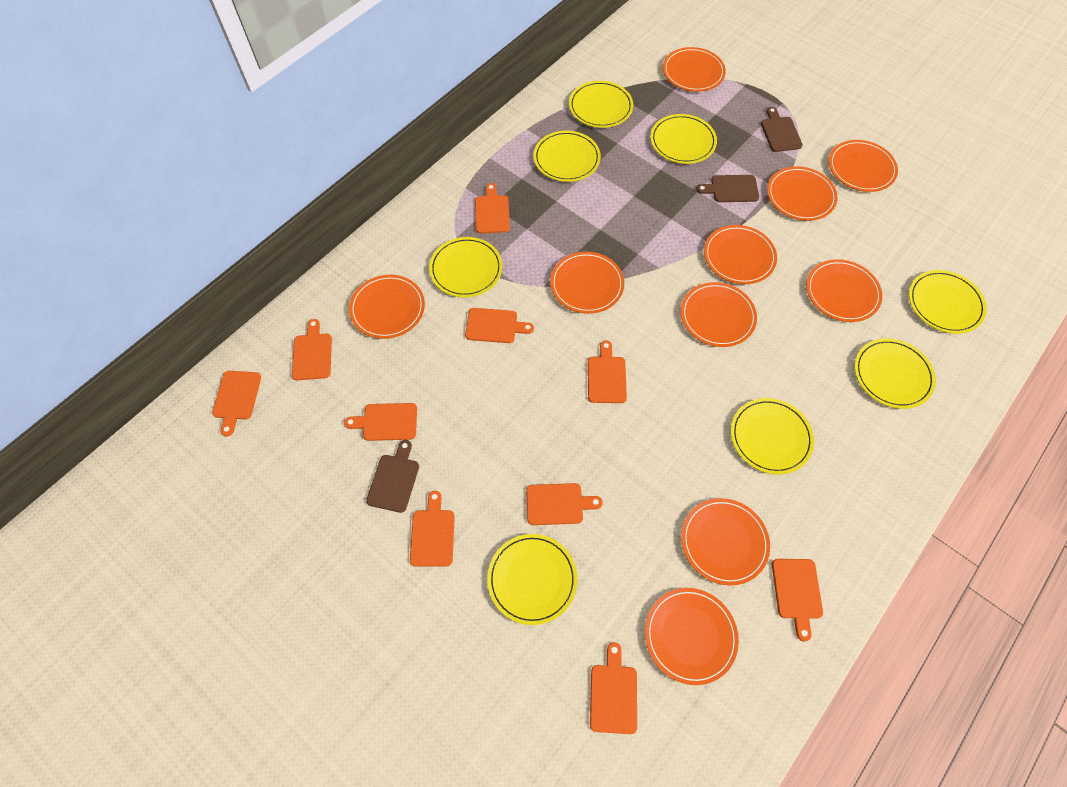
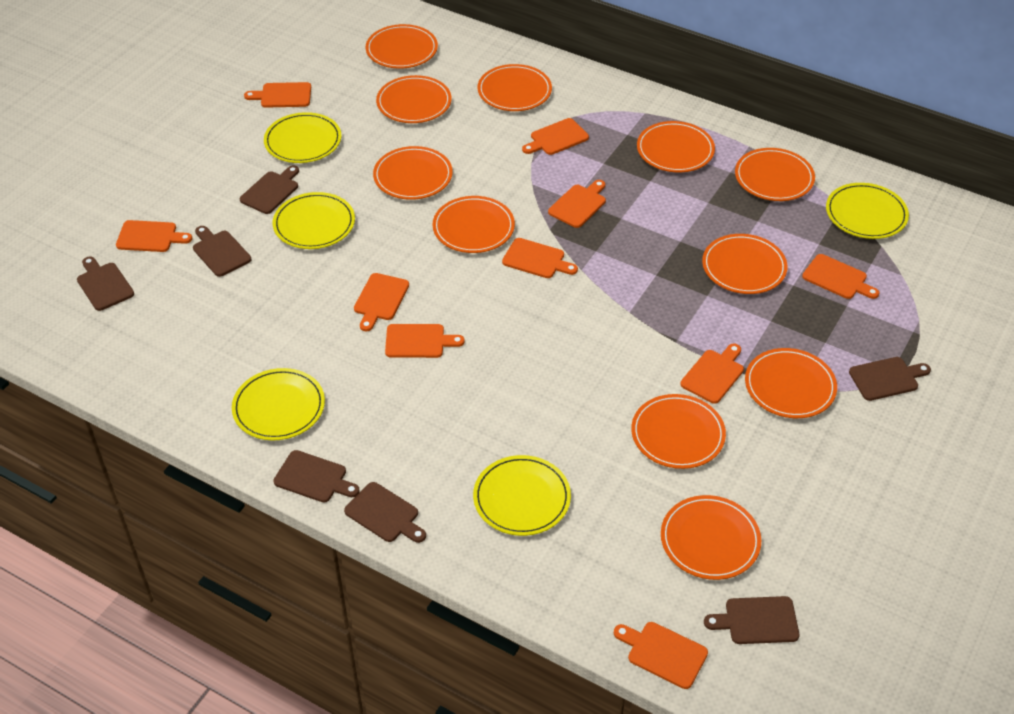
brown cutting board: [366,440,419,513] [696,175,759,202] [761,107,803,152] = 3 -> [77,257,134,311] [193,226,251,277] [240,165,299,214] [273,450,360,502] [344,482,426,543] [704,596,799,644] [849,357,931,401] = 7
orange plate: [349,275,425,339] [550,252,624,314] [645,588,739,685] [663,47,726,92] [681,282,757,347] [681,498,770,586] [704,225,777,284] [767,166,837,221] [806,259,882,322] [829,140,898,192] = 10 -> [366,24,438,69] [373,146,453,200] [376,75,451,123] [432,196,515,253] [477,64,552,111] [631,394,726,469] [637,121,715,172] [661,495,761,580] [702,234,788,294] [735,148,815,201] [745,348,837,418] = 11
yellow plate: [429,237,502,297] [487,534,577,625] [534,131,601,182] [569,81,633,128] [650,114,717,164] [731,398,814,474] [855,338,936,409] [909,270,987,334] = 8 -> [232,368,325,440] [264,112,341,163] [273,192,355,249] [473,455,571,536] [826,183,909,239] = 5

